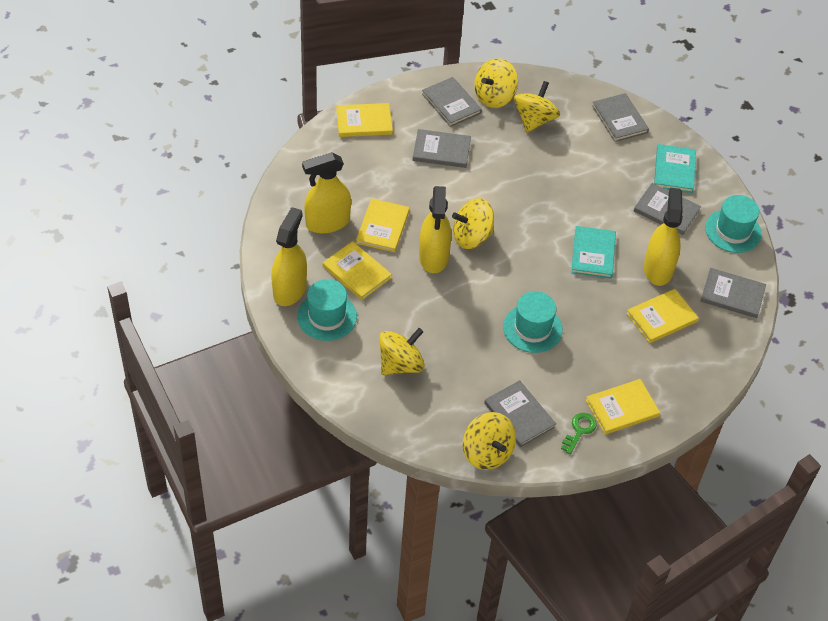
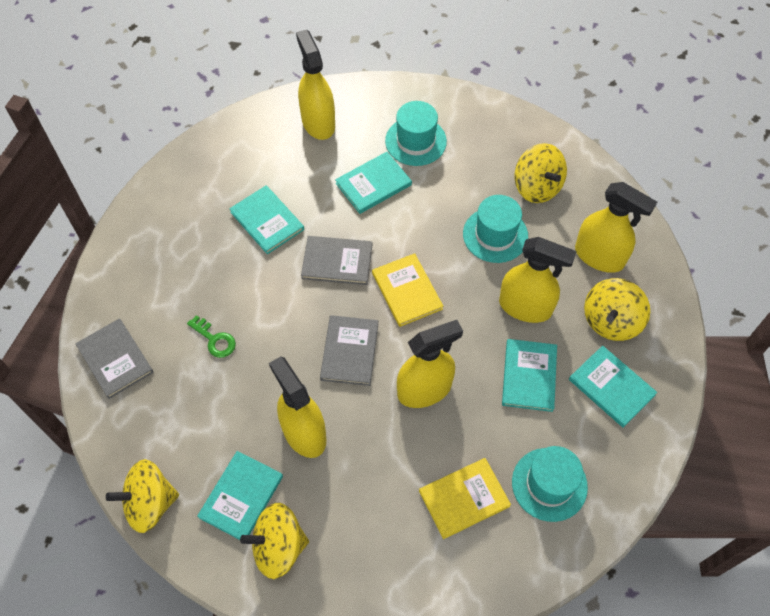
grey book: [413,129,471,168] [422,77,482,127] [484,380,556,447] [592,93,649,142] [634,183,701,235] [700,268,766,318] = 6 -> [75,318,153,399] [301,236,372,285] [320,315,378,386] = 3
turquoise book: [571,226,616,278] [654,144,696,193] = 2 -> [197,451,283,540] [229,185,304,254] [335,152,412,214] [502,339,557,412] [569,346,657,428] = 5
yellow book: [323,241,392,300] [336,103,393,137] [356,198,410,253] [586,379,660,434] [626,289,699,343] = 5 -> [372,253,443,327] [419,458,511,539] = 2
yellow spinning top: [379,328,425,375] [452,198,494,249] [463,412,516,470] [474,58,518,108] [514,81,560,133] = 5 -> [106,459,179,533] [240,503,309,579] [514,143,567,203] [584,278,650,341] = 4
yellow spray bottle: [272,207,307,306] [302,152,351,234] [419,186,451,273] [644,188,683,286] = 4 -> [269,356,326,458] [296,30,335,140] [397,320,463,408] [499,237,577,323] [575,182,657,273] = 5

